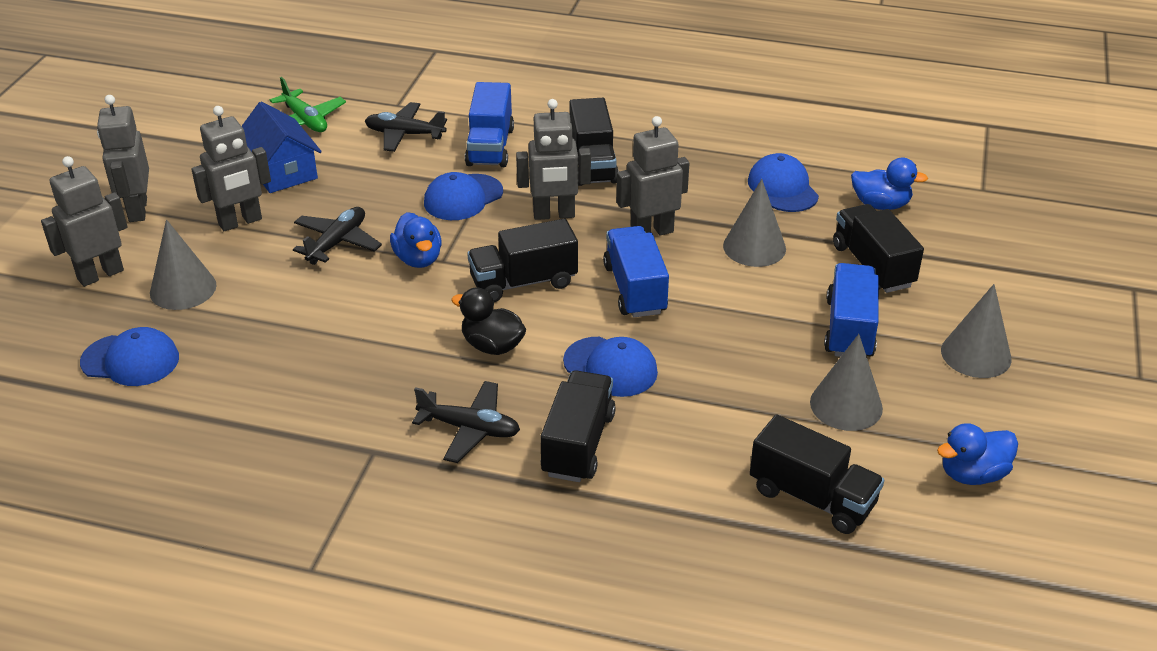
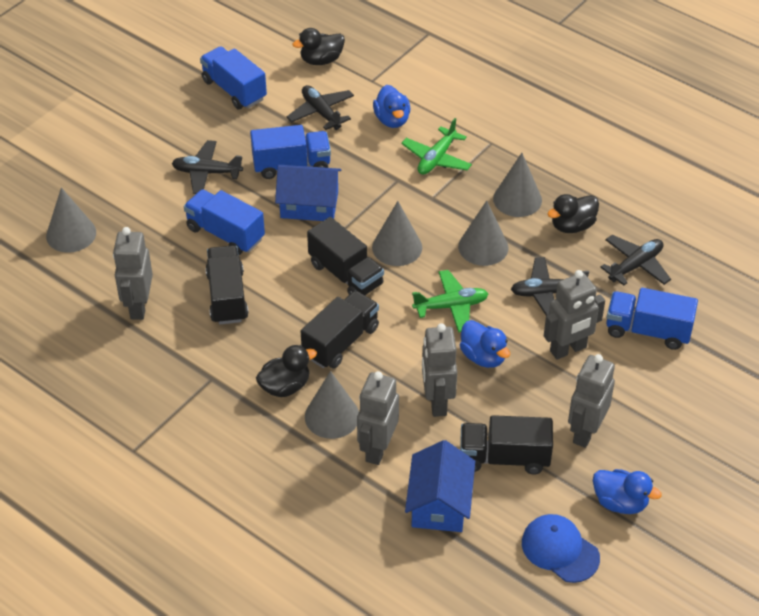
black duck: [451,288,526,355] = 1 -> [256,345,317,397] [292,28,345,65] [547,194,599,233] = 3
black plane: [293,207,382,265] [365,102,447,152] [412,381,520,463] = 3 -> [172,140,243,194] [287,85,354,130] [511,257,589,316] [600,235,671,285] = 4
black truck: [467,219,578,302] [540,370,616,482] [570,98,619,186] [750,414,884,534] [833,204,924,293] = 5 -> [205,245,249,325] [301,290,379,369] [307,217,384,295] [460,415,553,475] = 4
blue cap: [80,327,179,386] [424,172,503,220] [563,337,658,397] [748,153,819,212] = 4 -> [522,514,600,583] = 1
blue house: [242,102,322,193] = 1 -> [275,165,341,221] [405,440,475,532] = 2
blue truck: [465,82,514,167] [603,226,669,317] [824,263,879,357] = 3 -> [184,189,265,255] [200,46,267,109] [250,125,331,179] [606,288,698,350] = 4
green plane: [270,77,346,132] = 1 -> [401,118,472,175] [412,270,488,332] = 2
grey cone: [150,219,217,310] [723,179,786,267] [810,334,883,431] [941,284,1012,378] = 4 -> [46,187,96,253] [305,371,359,439] [372,201,422,266] [458,201,508,266] [493,153,542,217] = 5

